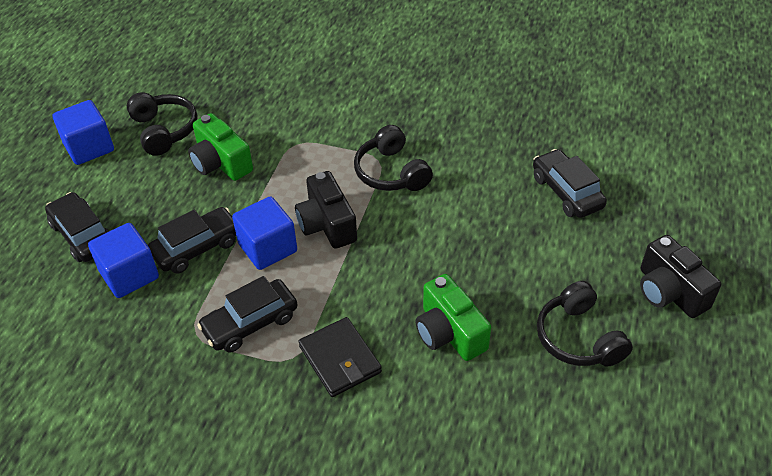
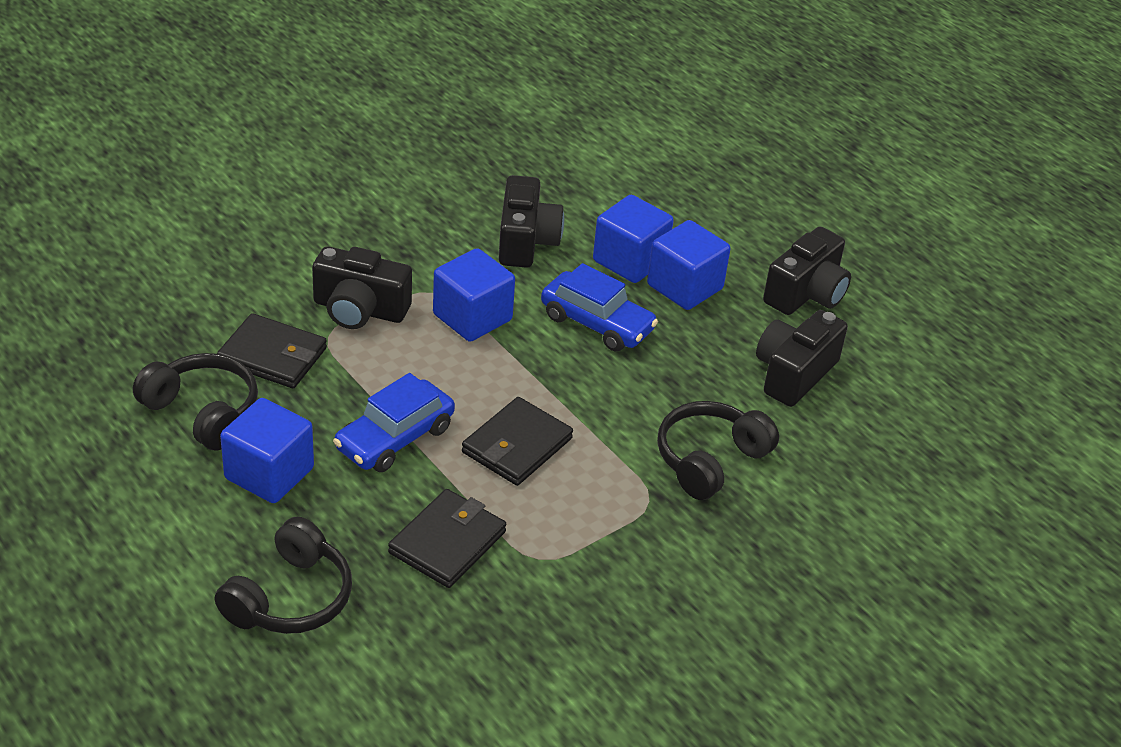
black camera: [295,171,357,249] [640,235,721,318] = 2 -> [312,246,412,329] [499,175,564,268] [756,310,848,407] [763,227,851,315] = 4
black car: [45,192,109,262] [148,207,236,274] [197,276,297,353] [533,149,607,218] = 4 -> none = 0
black wallet: [298,317,382,397] = 1 -> [217,313,327,388] [388,489,506,588] [462,397,573,486] = 3
blue car: none = 0 -> [333,373,455,472] [541,263,658,351] = 2
blue cube: [52,100,114,165] [88,223,159,298] [232,197,297,270] = 3 -> [220,398,314,503] [433,248,515,342] [593,195,674,283] [647,220,730,310] = 4
green camera: [188,113,253,181] [415,274,491,361] = 2 -> none = 0

